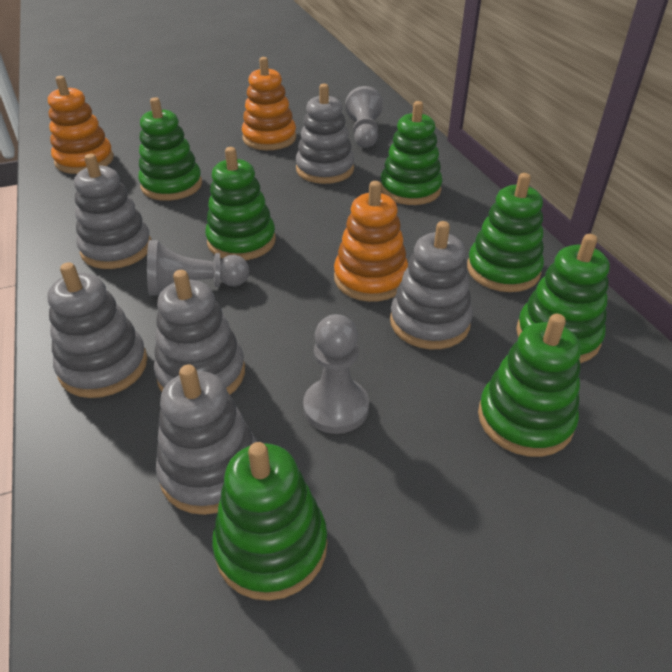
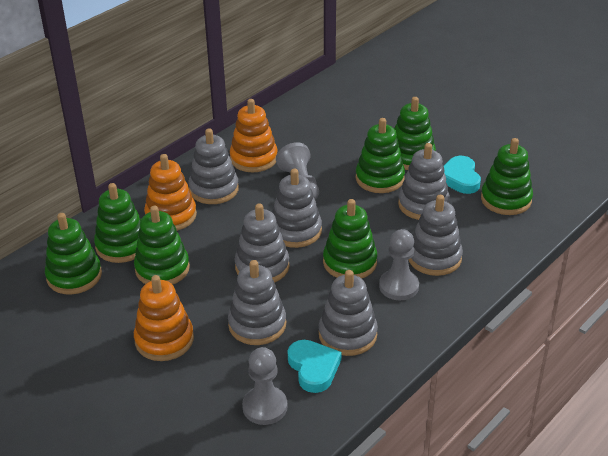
grey stacking toy: [48,262,147,398] [74,154,151,269] [154,270,245,394] [156,364,257,515] [296,84,354,184] [390,221,472,349] = 6 -> [188,128,239,204] [228,260,286,345] [235,203,289,283] [272,169,322,248] [319,270,378,356] [398,143,450,220] [408,195,463,276] = 7
turquoise heart: none = 0 -> [288,340,342,393] [444,156,481,194] = 2

